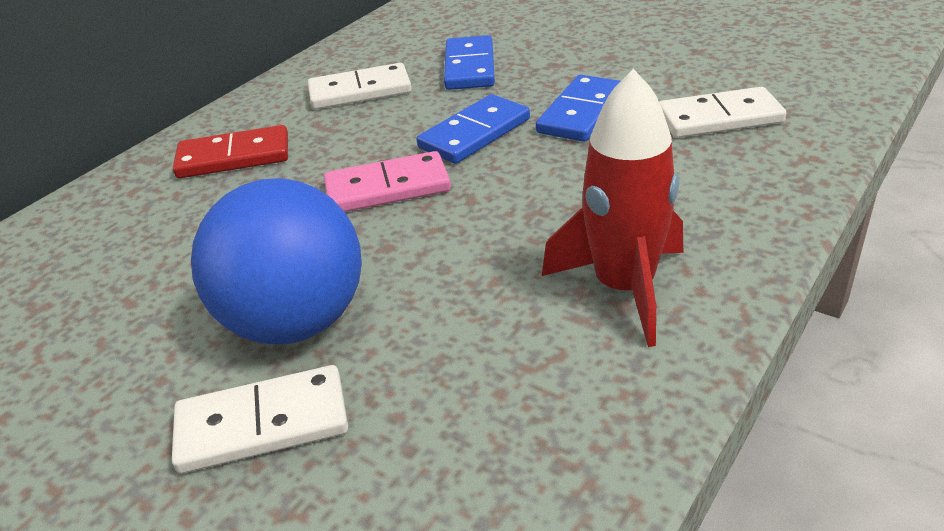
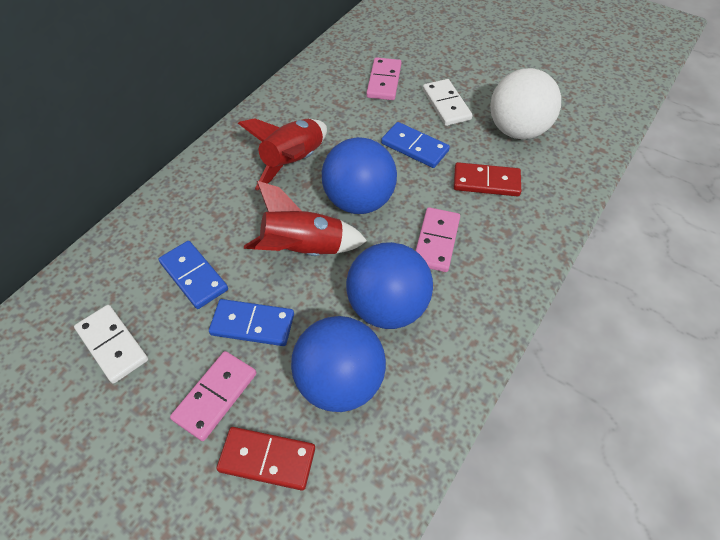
blue ball: [191,178,362,344] = 1 -> [291,316,386,412] [322,137,397,214] [346,242,433,329] = 3
pink domino: [324,151,451,212] = 1 -> [170,351,256,441] [366,57,402,100] [416,207,460,272] = 3
red domino: [173,125,288,178] = 1 -> [217,427,315,491] [454,162,521,196] = 2
red rocket: [542,69,683,347] = 1 -> [238,118,327,191] [244,181,367,256] = 2
white ball: none = 0 -> [490,68,561,139] = 1
white domino: [172,365,348,474] [308,63,412,109] [659,87,786,138] = 3 -> [74,305,148,384] [423,79,473,126] = 2

